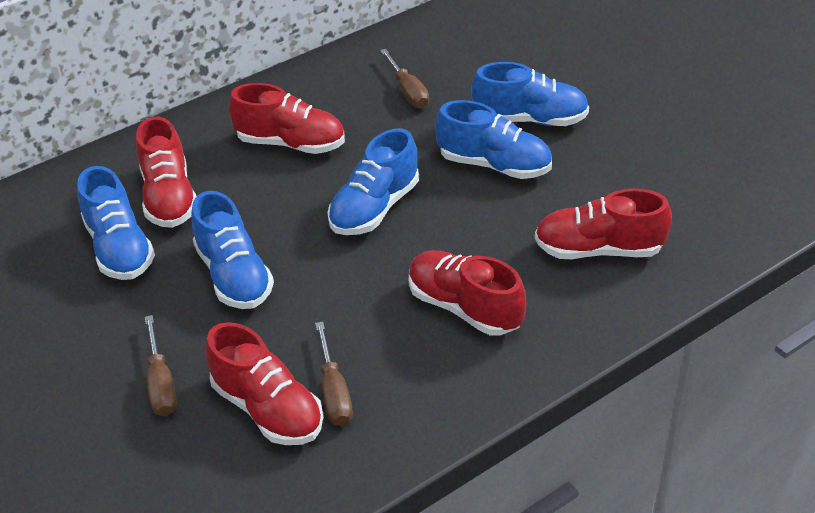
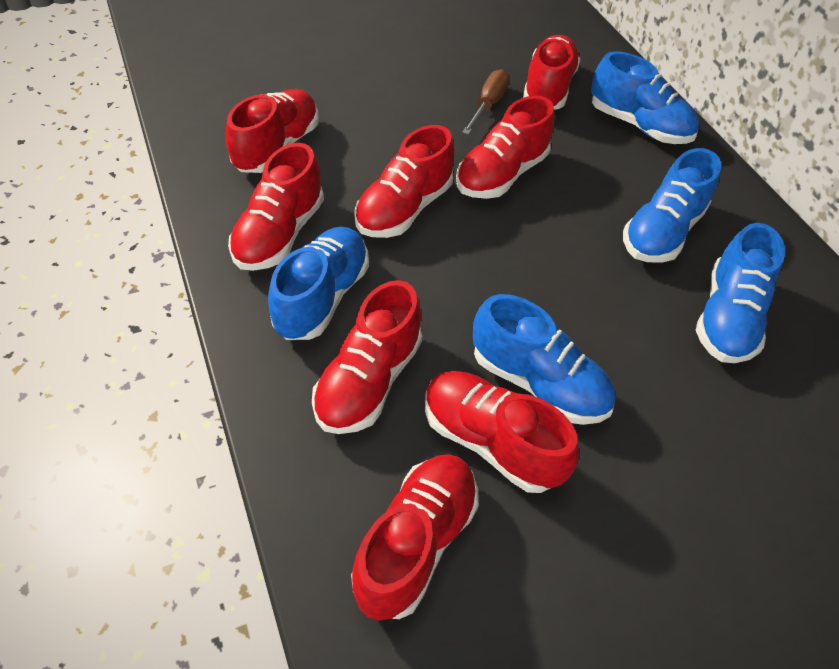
brown screwdriver: [145,315,177,416] [315,322,353,426] [380,49,429,108] = 3 -> [462,69,510,135] = 1
red shoe: [136,117,196,228] [205,322,323,445] [229,83,345,154] [409,250,526,336] [535,189,672,259] = 5 -> [226,89,319,173] [228,143,324,271] [312,280,422,434] [351,454,479,621] [354,125,454,238] [425,371,579,493] [456,96,555,199] [523,35,581,110] = 8

